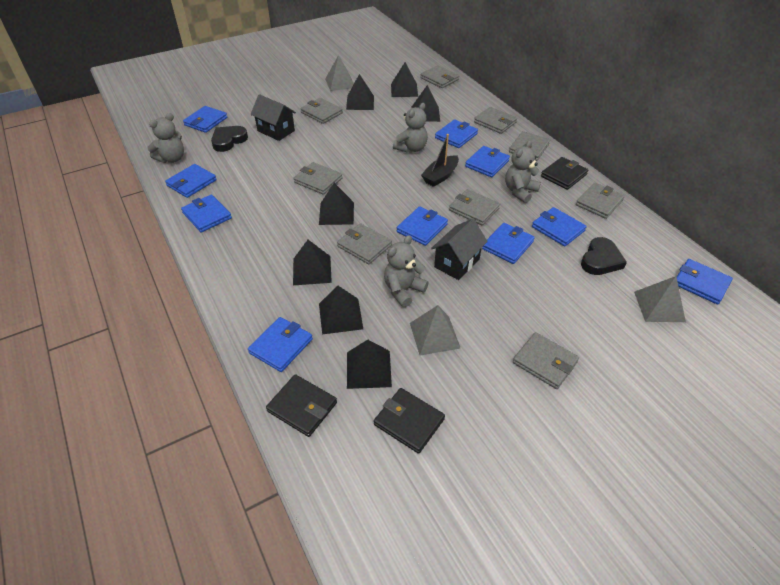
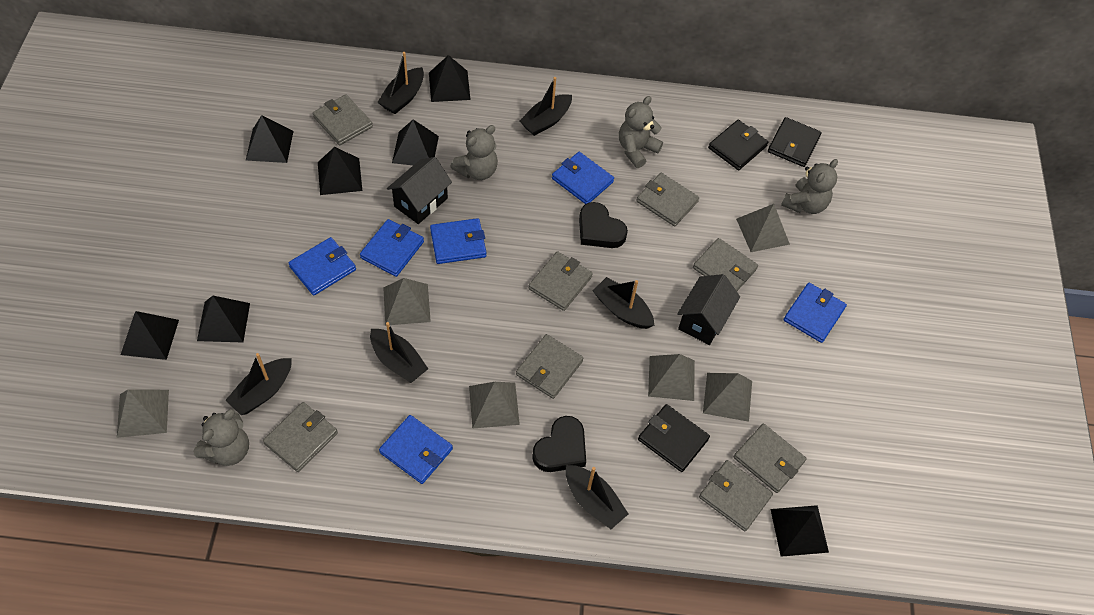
black boat: [421,134,459,187] = 1 -> [225,353,292,415] [370,322,428,383] [378,52,424,114] [519,77,572,136] [566,465,629,529] [593,277,654,329] = 6
blue wallet: [165,164,217,198] [181,195,232,232] [183,106,227,133] [248,317,313,372] [397,206,448,246] [435,119,478,148] [465,146,510,177] [482,223,535,264] [532,207,587,246] [677,259,733,304] = 10 -> [289,237,356,296] [360,219,424,277] [379,415,453,484] [430,218,486,264] [552,152,614,204] [784,283,847,343] = 6
grey pyramid: [325,55,354,91] [410,305,461,356] [634,276,686,322] = 3 -> [117,389,169,438] [383,278,431,326] [469,382,520,429] [648,354,695,401] [703,373,752,422] [736,204,790,252] = 6
grey wallet: [294,162,342,195] [300,98,343,124] [337,223,392,264] [420,65,459,88] [449,189,500,225] [474,107,517,134] [509,131,550,161] [513,332,579,389] [576,183,625,219] = 9 -> [263,402,338,472] [313,94,373,145] [516,334,583,399] [529,251,593,311] [636,173,699,226] [693,238,758,291] [699,460,773,531] [734,424,807,493] = 8

